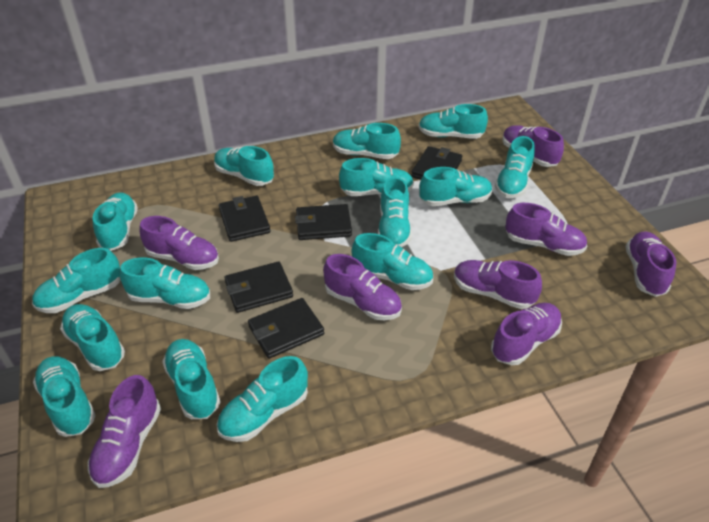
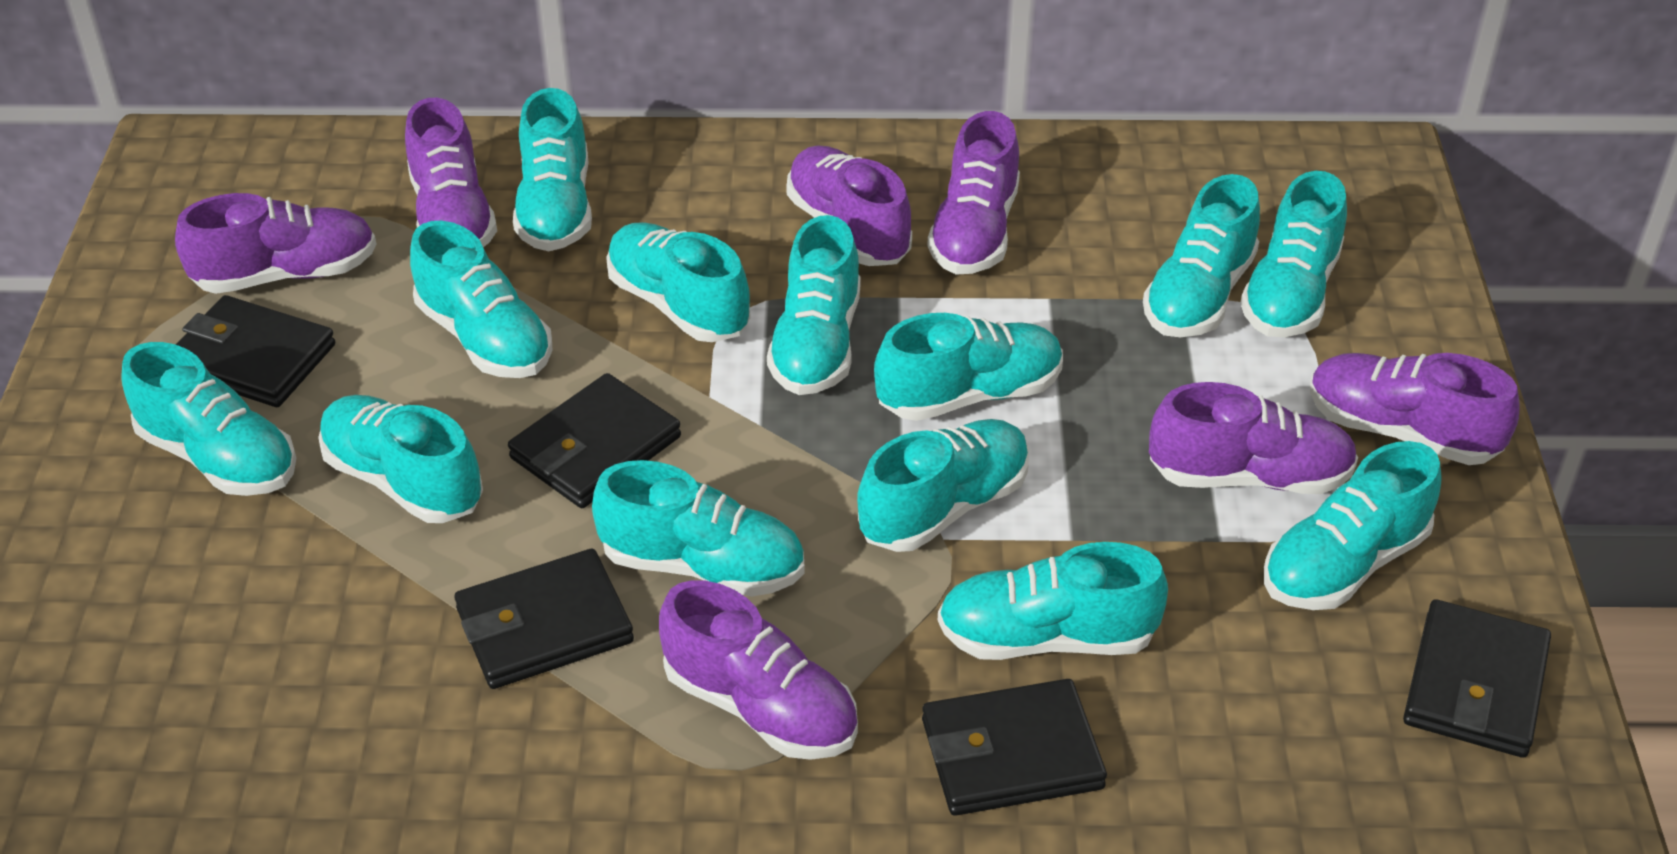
purple shoe: [88,375,161,488] [139,216,219,270] [323,254,402,320] [454,260,542,309] [491,303,562,365] [502,125,564,167] [505,203,587,256] [625,231,676,297] = 8 -> [175,193,376,294] [405,98,497,247] [659,580,858,760] [786,145,912,266] [927,111,1020,275] [1149,382,1358,494] [1310,353,1520,465] = 7
turquoise shoe: [32,248,120,313] [33,356,96,437] [60,304,125,371] [93,192,138,251] [120,257,210,309] [162,339,220,419] [214,146,274,186] [217,356,308,442] [333,123,401,159] [339,158,414,196] [352,233,433,290] [378,177,412,247] [418,104,488,139] [419,167,492,206] [495,136,535,198] = 15 -> [121,342,296,496] [318,395,483,523] [410,221,552,378] [513,88,592,251] [592,460,805,597] [606,222,751,342] [767,215,861,395] [857,419,1029,552] [874,313,1063,421] [938,542,1168,660] [1143,174,1260,337] [1240,171,1347,337] [1264,441,1442,610] = 13

